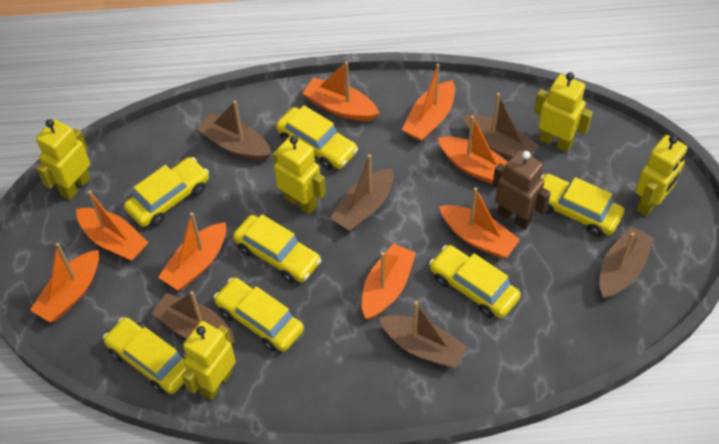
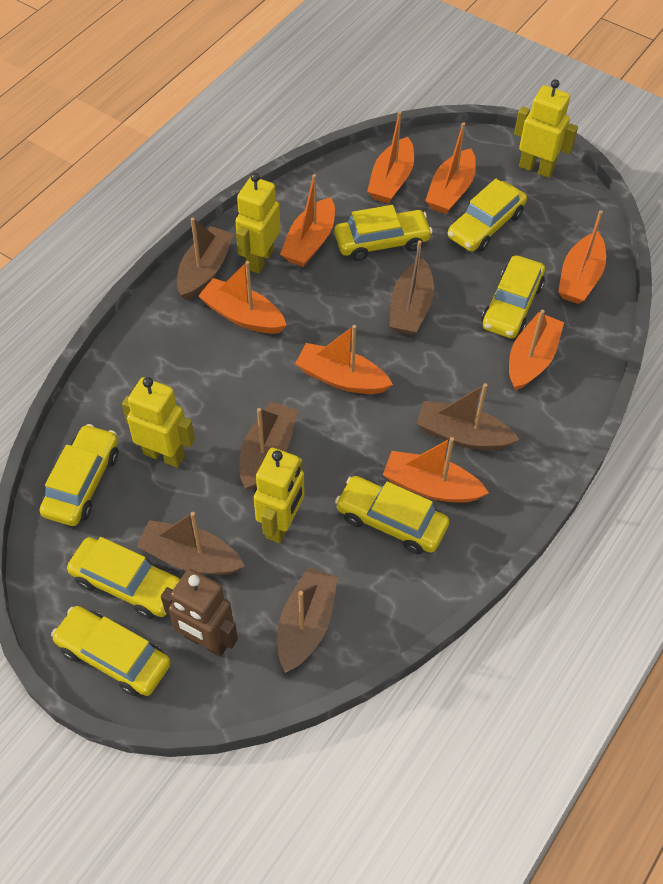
yellow robot: [36,119,90,200] [182,321,236,400] [273,135,326,214] [534,72,593,152] [635,135,687,216] = 5 -> [122,377,195,468] [236,173,280,274] [254,448,304,543] [514,79,578,178] = 4

